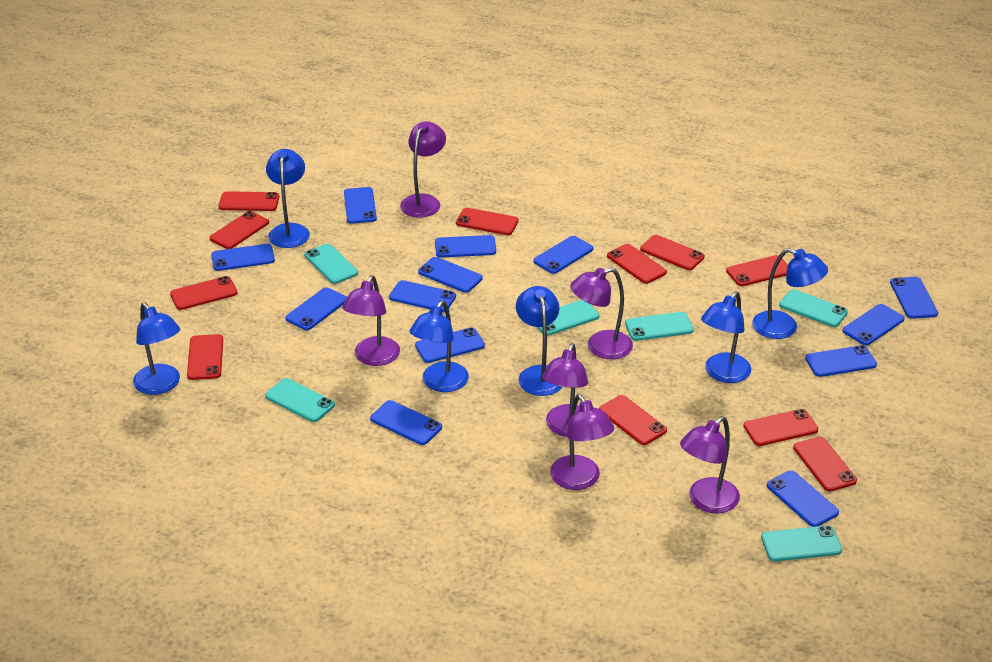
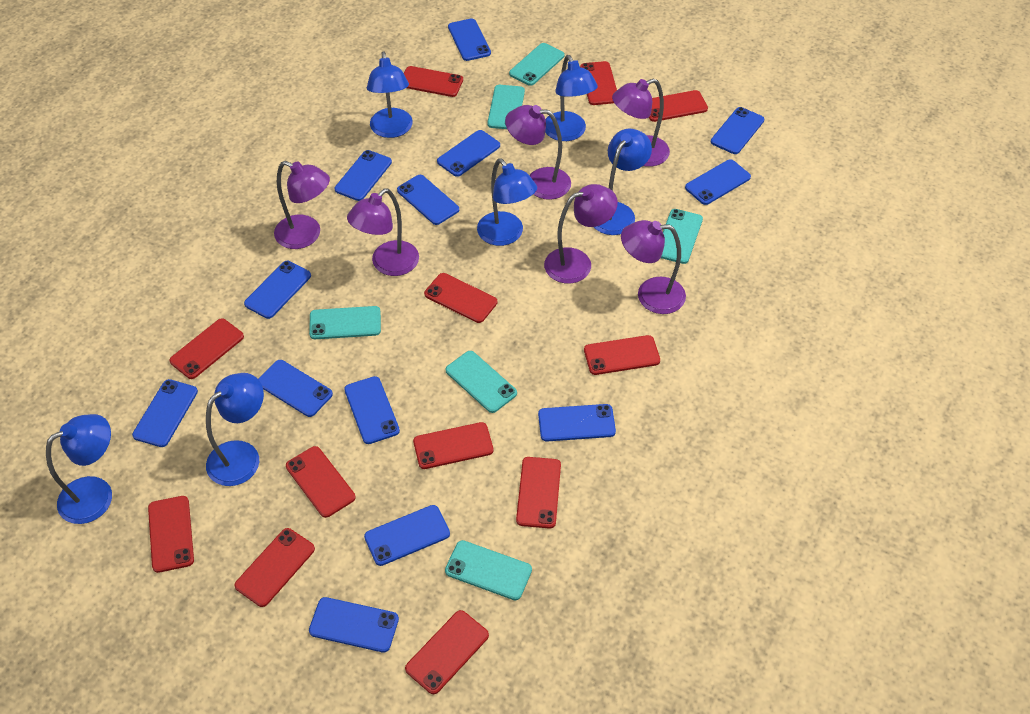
red phone: [170,276,237,310] [187,334,223,380] [209,211,269,249] [219,191,279,211] [456,208,519,235] [599,395,667,445] [607,244,667,284] [640,235,705,270] [726,255,788,286] [743,409,818,446] [793,437,857,492] = 11 -> [148,496,194,573] [169,318,244,379] [234,528,315,607] [286,446,356,518] [404,66,463,97] [405,610,489,694] [413,422,493,469] [424,273,497,323] [516,457,561,529] [580,61,617,105] [584,335,660,375] [649,90,708,122] = 12

